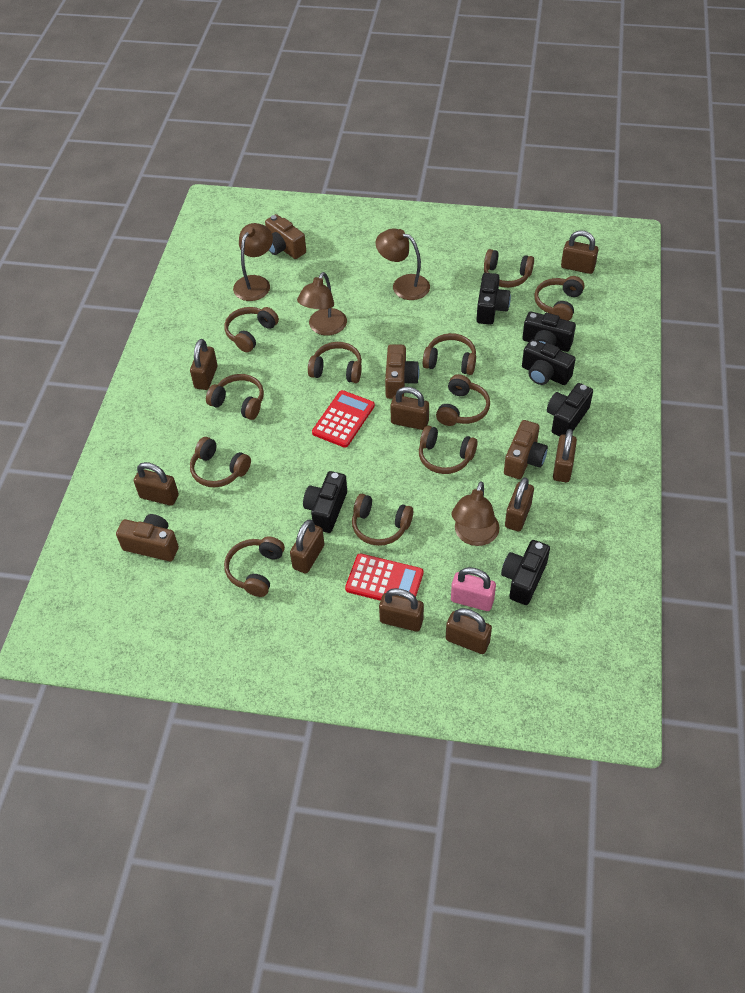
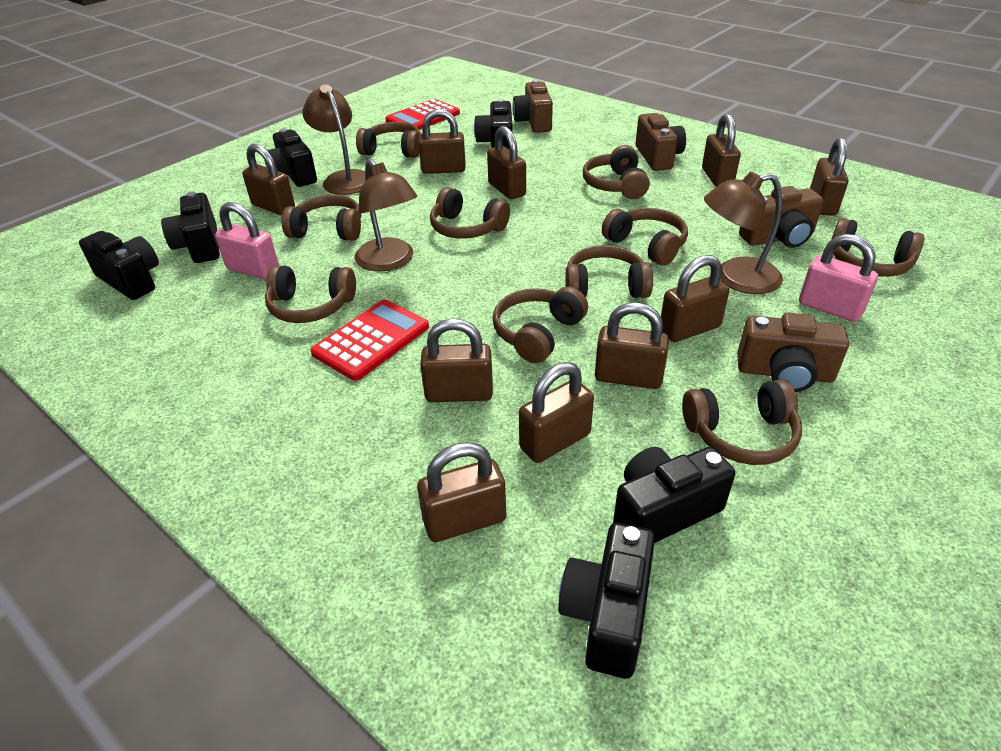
brown headphones: [190,437,251,487] [206,374,264,420] [224,307,279,352] [224,536,285,597] [308,342,362,383] [352,494,413,546] [419,425,478,474] [423,333,476,375] [436,374,490,426] [484,249,534,288] [534,276,585,321] = 11 -> [265,265,356,323] [282,195,361,241] [356,122,421,158] [430,187,510,239] [493,287,588,363] [565,245,653,298] [583,145,650,199] [602,208,688,265] [682,379,802,465] [831,218,924,277] = 10
brown lamp: [233,223,273,301] [297,272,347,335] [375,228,430,300] [451,481,500,546] = 4 -> [302,85,365,195] [354,159,418,272] [704,172,783,294] = 3
brown padlock: [134,462,179,506] [190,339,218,390] [290,519,324,573] [379,588,424,632] [390,387,429,430] [446,608,492,654] [505,477,534,531] [553,429,577,482] [561,231,598,274] = 9 -> [242,144,295,215] [417,442,506,542] [418,109,466,174] [420,318,493,402] [487,126,526,199] [519,362,594,463] [595,302,669,389] [661,255,729,342] [702,114,741,187] [810,137,848,216] = 10
pink padlock: [451,567,496,611] = 1 -> [215,202,279,279] [799,234,878,322] = 2

